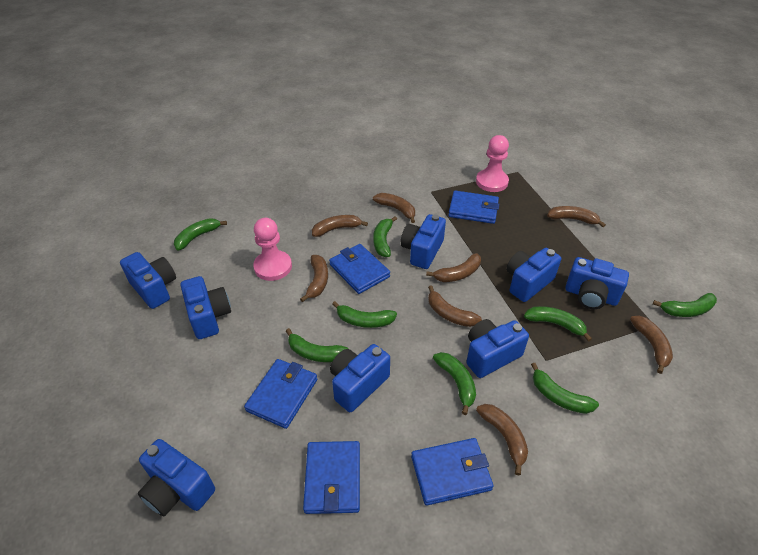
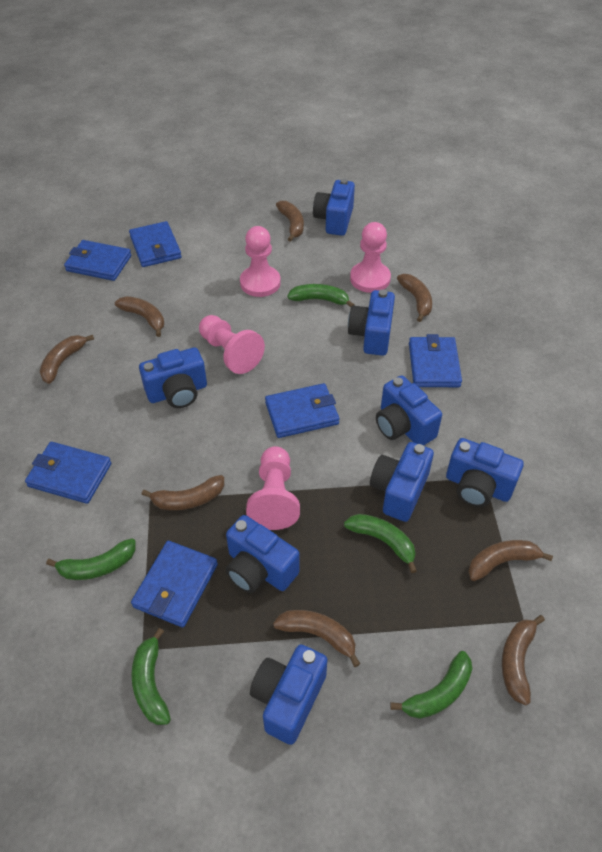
blue wallet: [244,359,317,429] [303,441,360,514] [329,244,390,294] [411,438,494,505] [448,190,499,224] = 5 -> [25,442,111,504] [64,240,131,281] [129,221,182,267] [131,541,218,627] [265,383,339,438] [409,334,462,387] = 6
green banana: [174,218,227,250] [286,328,348,362] [332,301,397,328] [373,216,397,257] [433,352,476,415] [524,306,592,342] [531,363,599,414] [653,293,717,317] = 8 -> [46,538,136,580] [132,628,171,725] [287,284,355,307] [344,514,417,573] [390,651,472,719] = 5
pink pawn: [253,218,292,281] [476,135,509,192] = 2 -> [199,315,265,374] [240,226,281,297] [246,446,300,530] [350,222,391,293] = 4

